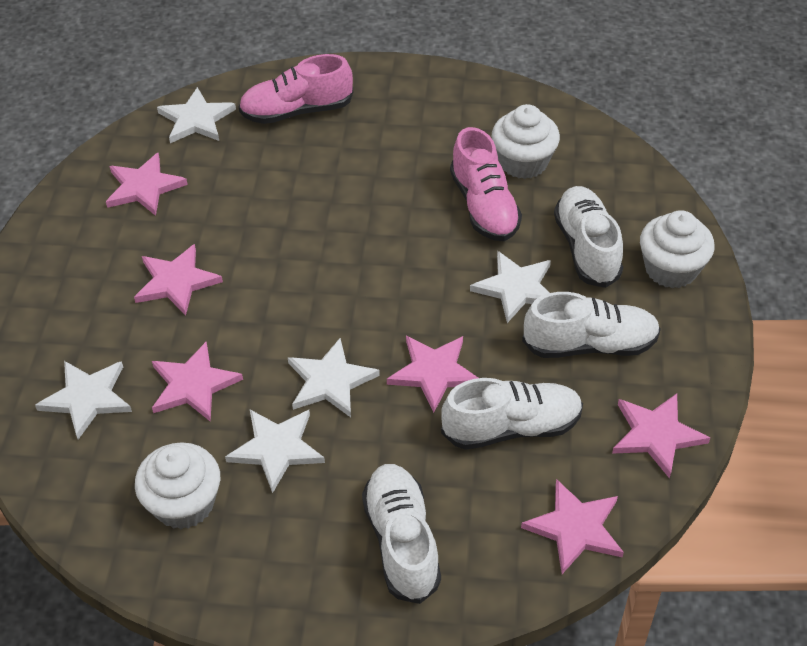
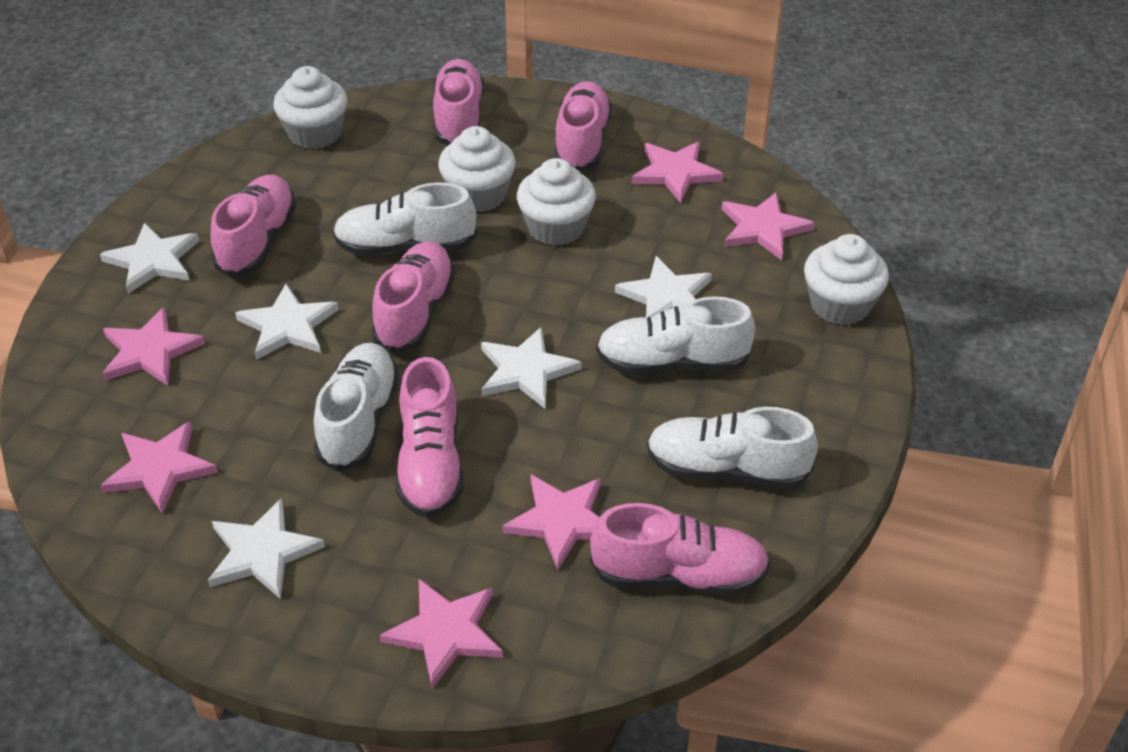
pink shoe: [239,54,353,124] [450,127,522,241] = 2 -> [210,175,296,278] [371,241,455,354] [395,357,464,518] [433,59,484,145] [554,81,612,172] [590,503,770,595] = 6
white cupcake: [135,442,220,529] [492,104,560,179] [640,210,714,288] = 3 -> [273,66,347,149] [438,126,516,212] [517,158,596,246] [804,234,889,325] = 4

